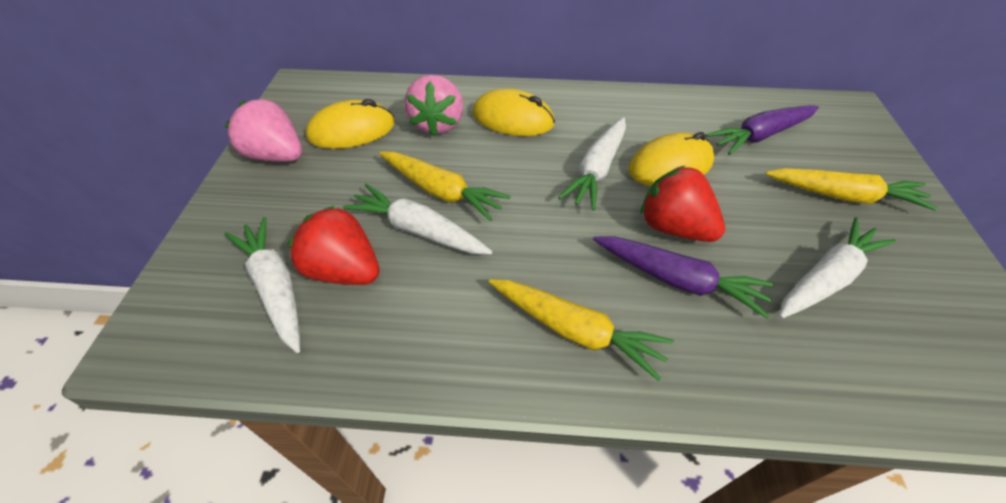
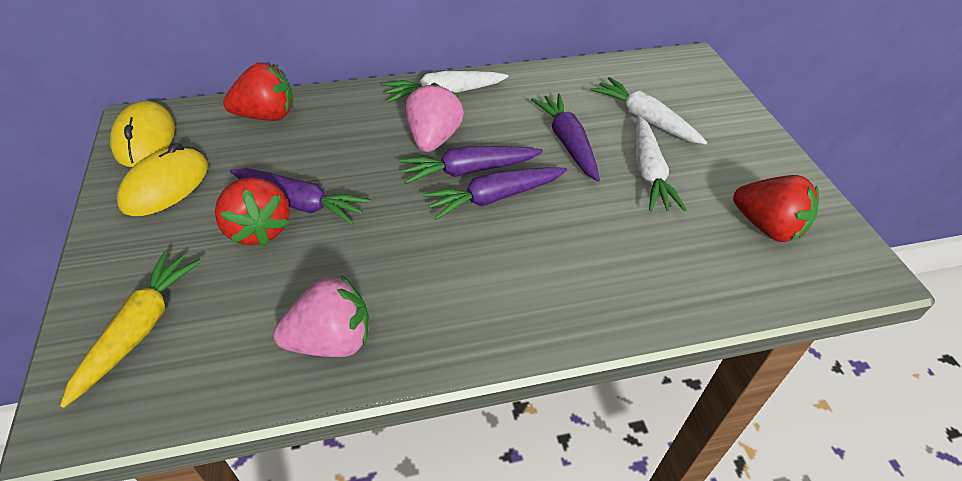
purple carrot: [593,236,774,318] [706,105,819,155] = 2 -> [230,168,371,226] [399,146,543,184] [423,167,567,220] [531,93,600,182] = 4
red strawberry: [287,205,380,285] [640,165,725,242] = 2 -> [215,177,290,246] [223,62,293,121] [733,175,819,242] = 3
white carrot: [225,217,300,353] [343,184,492,254] [558,117,626,210] [779,217,896,319] = 4 -> [382,71,508,102] [590,77,707,145] [635,116,687,212] = 3
yellow carrot: [379,152,511,221] [489,279,674,381] [765,168,938,210] = 3 -> [60,251,201,408] = 1
yellow mouse: [306,99,395,149] [472,89,555,136] [628,132,715,186] = 3 -> [110,101,175,167] [117,143,208,216] = 2

